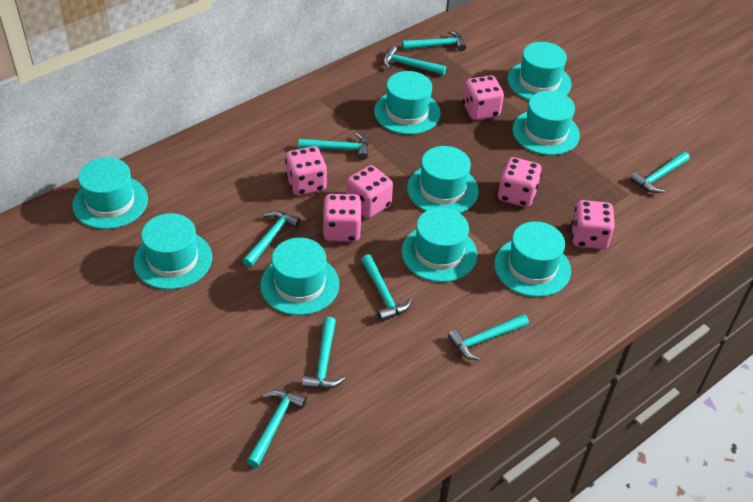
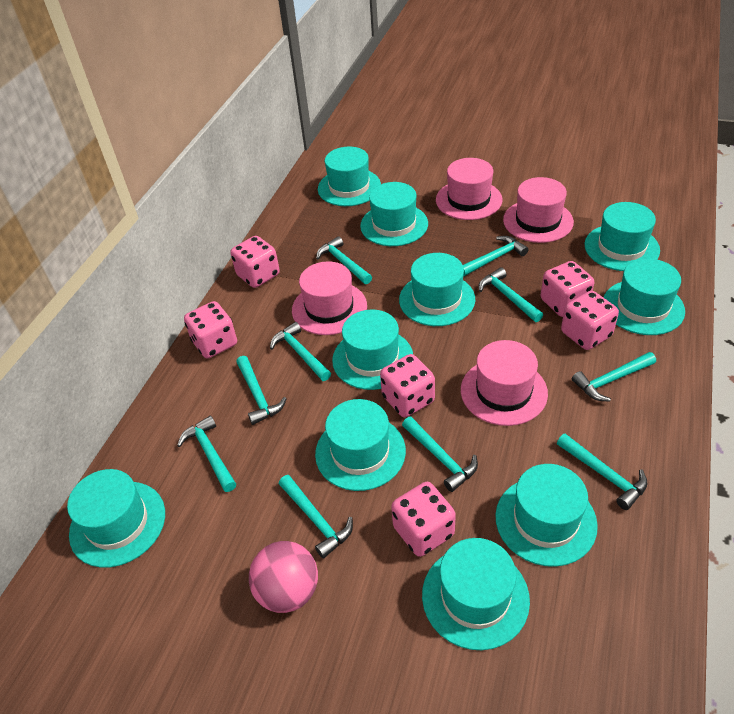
pink ball: none = 0 -> [249,541,318,613] = 1
pink hat: none = 0 -> [292,261,367,335] [436,158,502,220] [461,340,548,426] [503,177,574,243] = 4
turquoise hammer: [242,211,301,267] [247,390,307,467] [299,133,368,160] [302,317,345,389] [361,254,412,321] [383,46,446,75] [402,30,466,51] [448,314,529,361] [630,152,690,193] = 9 -> [177,416,236,492] [236,356,287,425] [270,322,331,381] [279,475,353,559] [316,236,372,284] [402,417,478,492] [463,236,529,276] [479,267,543,322] [557,434,648,510] [572,352,656,402] = 10
turquoise hat: [72,157,148,229] [134,213,212,290] [260,238,339,315] [374,71,441,135] [401,207,477,282] [407,146,479,213] [494,221,571,297] [507,42,572,100] [512,91,580,155] = 9 -> [67,469,165,568] [315,399,406,491] [318,146,381,206] [332,310,413,390] [360,182,428,246] [399,253,475,326] [422,538,530,650] [495,464,598,567] [585,202,660,271] [603,259,685,335] = 10

